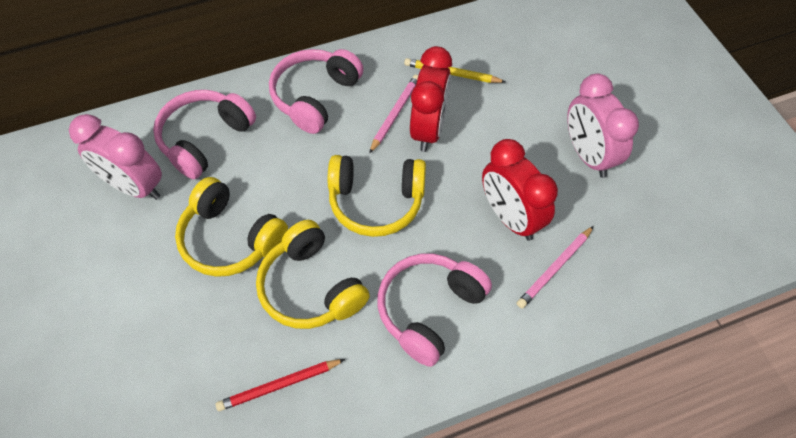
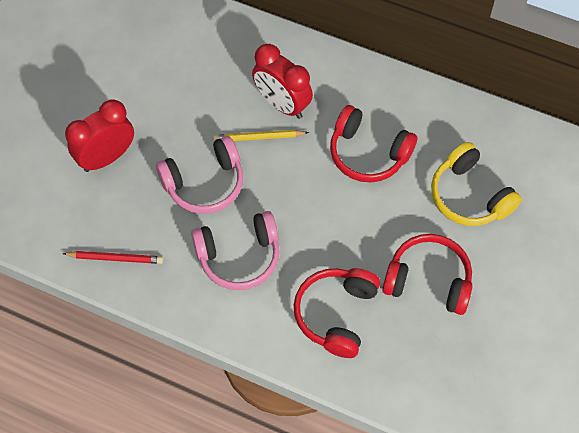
pink clock: [69,114,162,200] [567,73,639,178] = 2 -> none = 0
pink headphones: [153,90,256,179] [269,49,364,134] [377,254,492,367] = 3 -> [156,136,243,214] [191,211,280,290] = 2
pink pencil: [369,74,418,154] [517,226,594,308] = 2 -> none = 0
red headphones: none = 0 -> [294,268,380,358] [330,105,417,182] [382,234,473,315] = 3
yellow headphones: [175,177,288,277] [256,220,370,329] [328,155,426,237] = 3 -> [431,142,522,226] = 1

